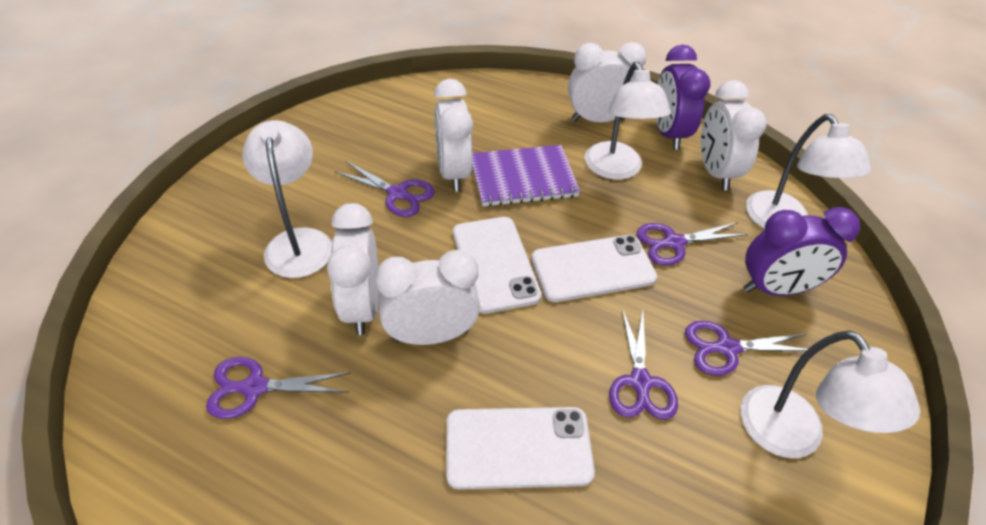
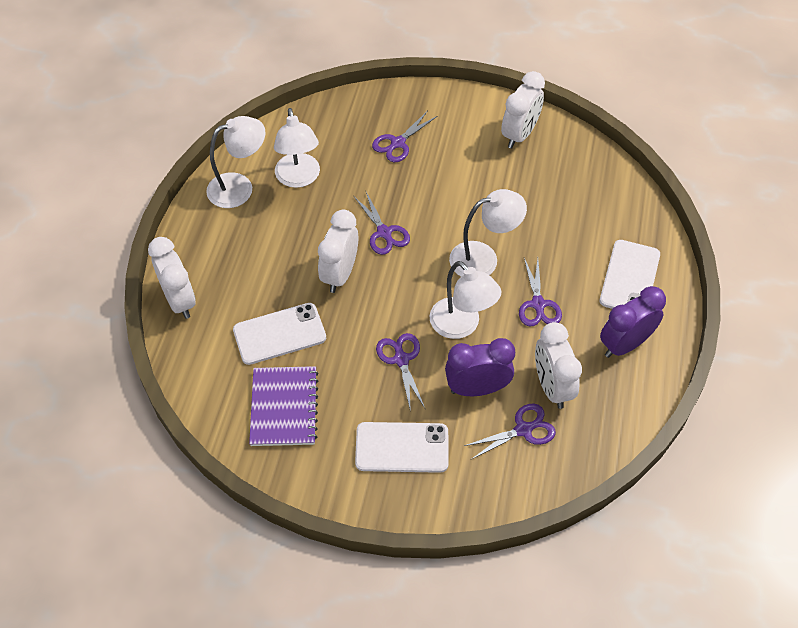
white clock: [327,203,379,335] [375,250,480,345] [434,79,473,191] [568,42,647,122] [701,80,767,190] = 5 -> [148,237,196,319] [318,210,358,293] [501,71,545,149] [535,322,582,409] = 4

